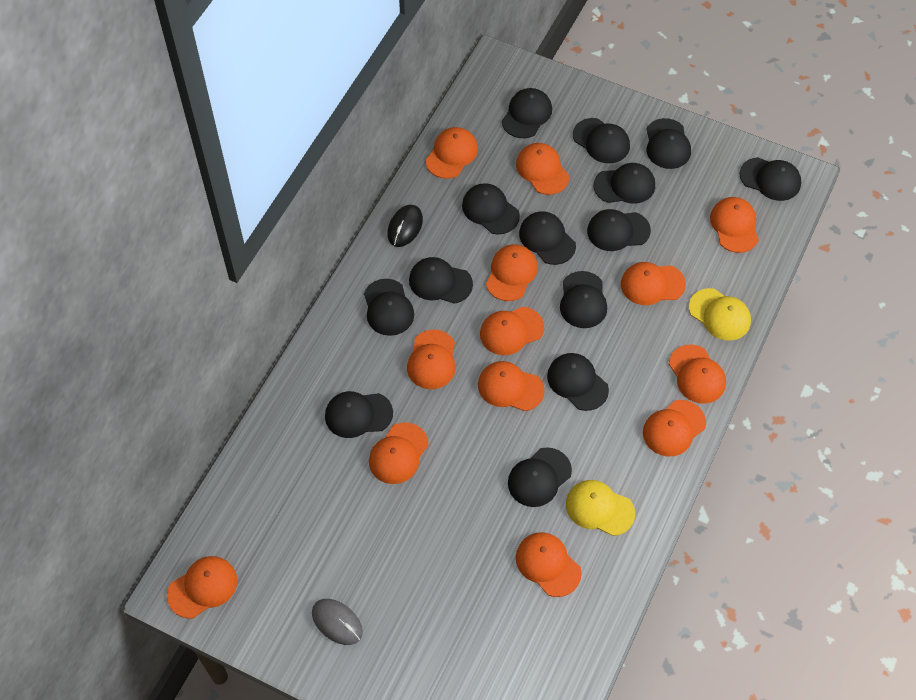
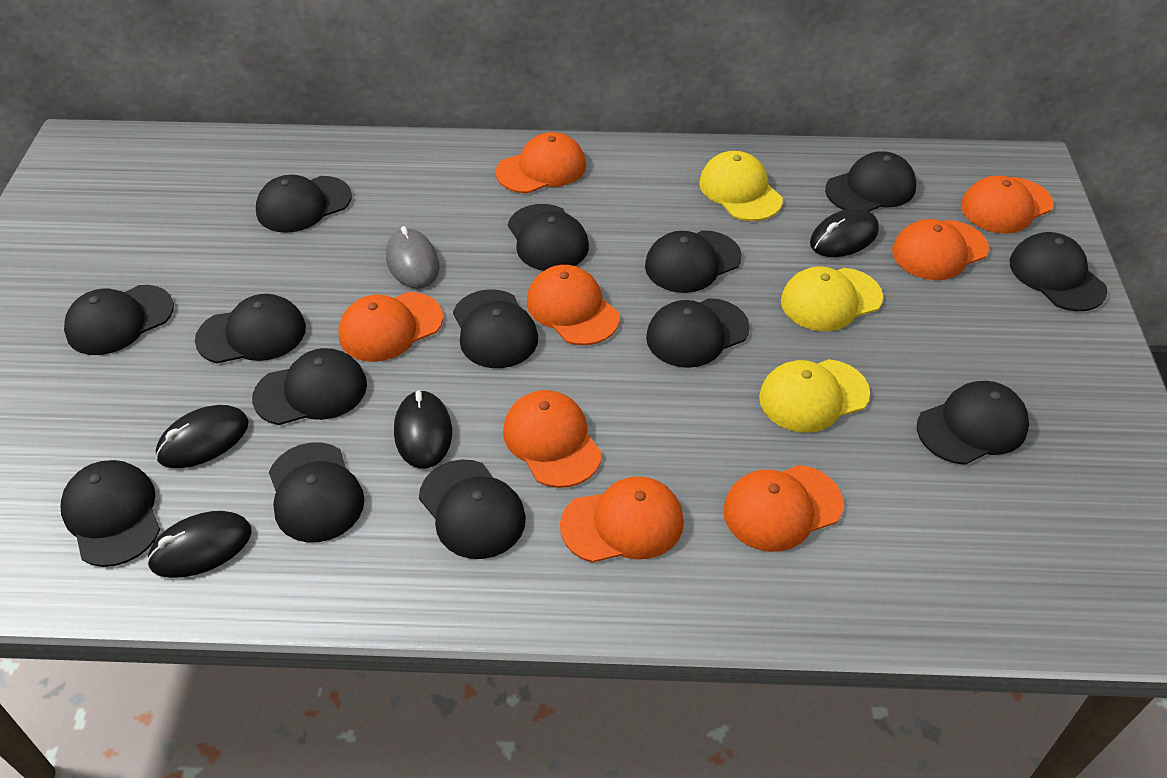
black mouse: [387,205,423,247] = 1 -> [147,511,252,578] [156,405,249,468] [394,390,452,469] [810,208,879,257] = 4
orange cap: [167,556,237,618] [369,422,428,484] [407,330,456,389] [425,127,478,179] [478,361,545,411] [480,307,544,355] [486,244,538,301] [516,143,570,195] [516,532,582,597] [621,262,686,305] [643,400,706,457] [669,345,726,404] [710,197,759,253] = 13 -> [338,292,443,362] [496,132,586,194] [503,390,602,488] [527,265,620,345] [560,476,684,563] [723,465,844,552] [892,219,989,280] [961,175,1053,234] = 8
yellow cap: [566,480,635,536] [689,288,751,341] = 2 -> [699,151,783,221] [759,359,870,433] [781,266,883,331] = 3

